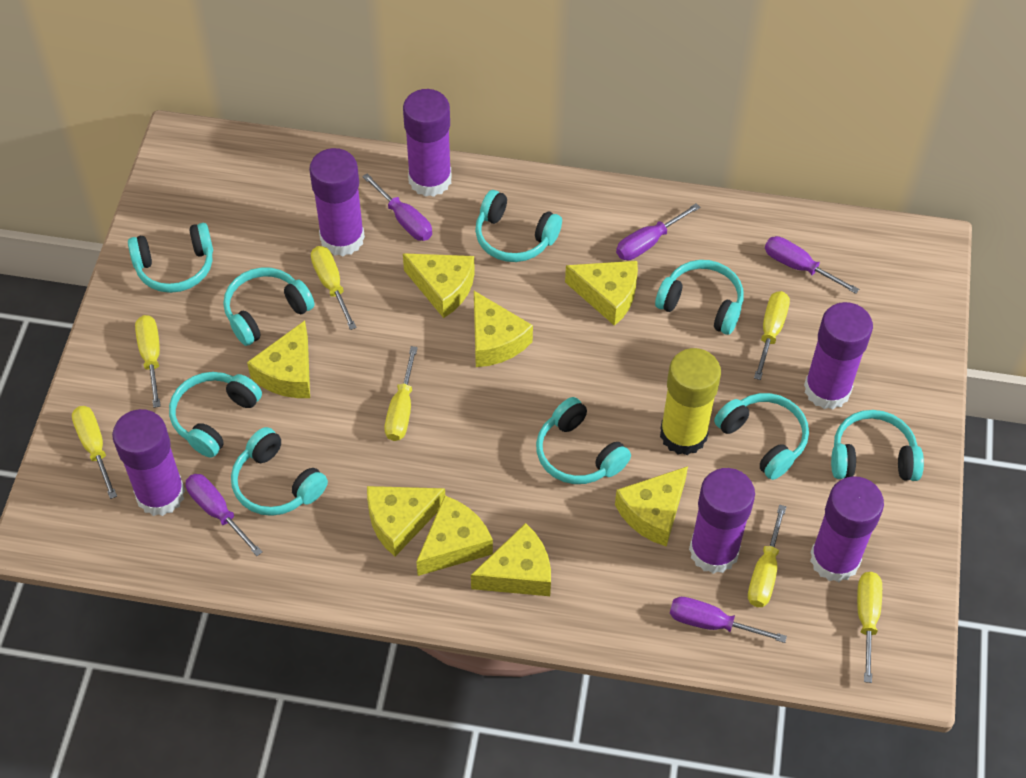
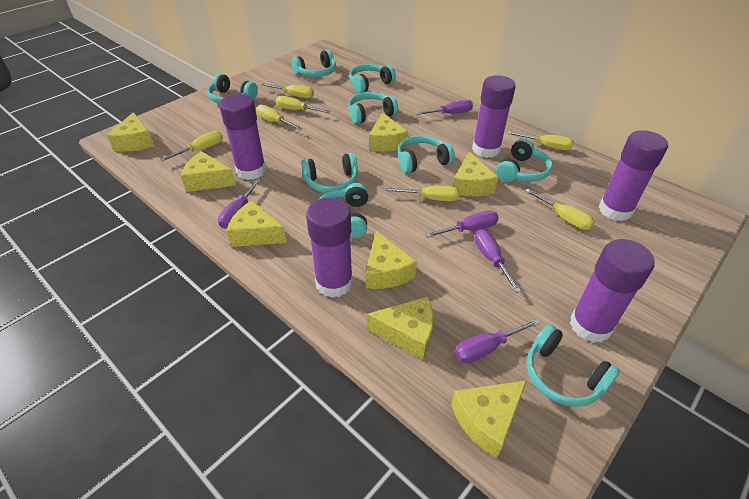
purple glue stick: [112,409,185,516] [309,148,365,256] [403,89,452,197] [689,468,755,574] [804,302,873,409] [810,476,884,582] = 6 -> [219,94,266,180] [306,198,353,298] [472,75,516,158] [570,239,655,343] [598,130,668,221] = 5
yellow glue stick: [660,348,721,455] = 1 -> none = 0

